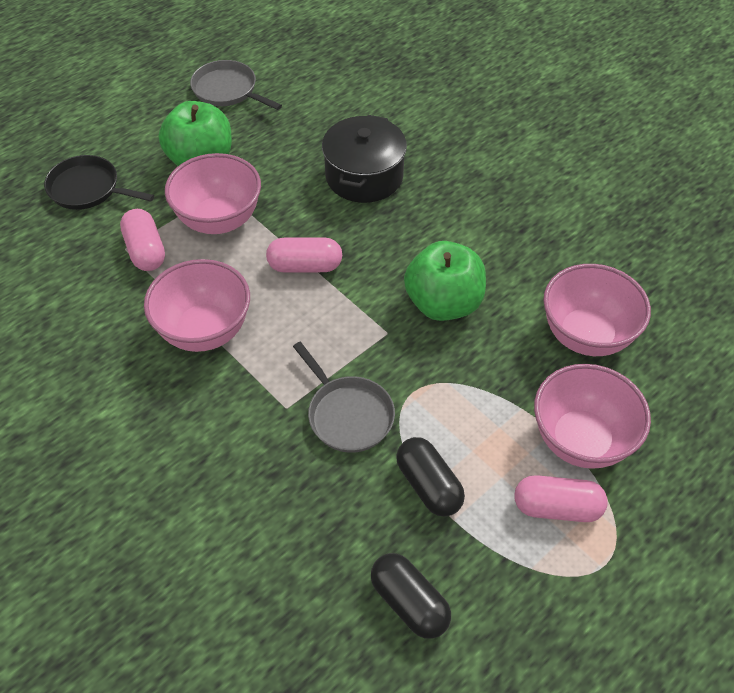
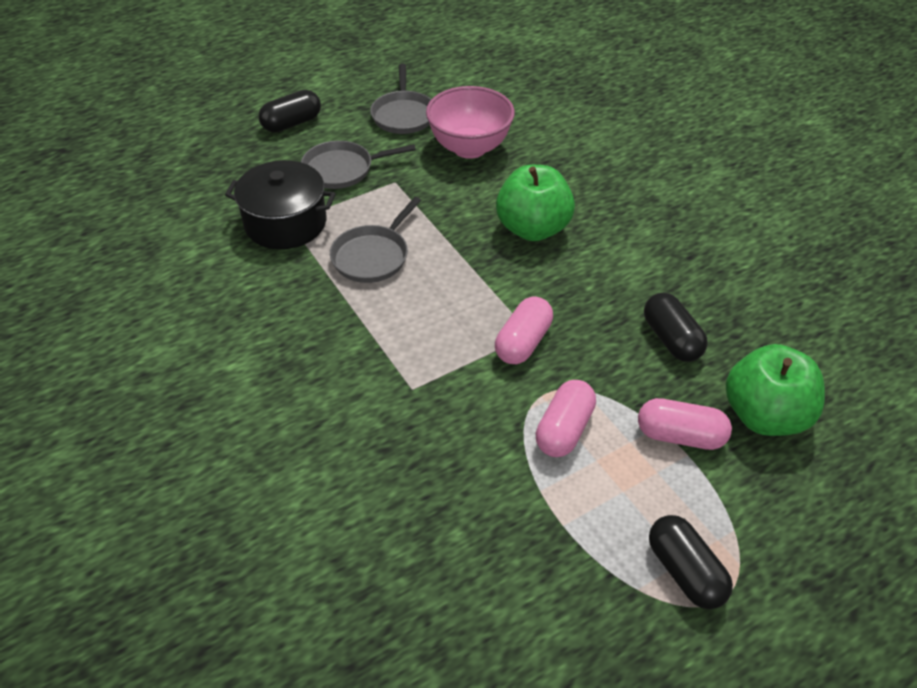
black capsule: [371,553,451,639] [396,437,465,517] = 2 -> [259,90,321,132] [644,293,708,362] [649,515,733,609] = 3
black pan: [44,155,154,210] = 1 -> none = 0
grey pan: [190,60,282,110] [293,342,395,453] = 2 -> [301,141,416,189] [330,197,421,283] [370,64,432,134] = 3
pink bowl: [144,259,250,352] [165,153,261,234] [534,364,651,469] [543,264,651,356] = 4 -> [426,86,515,159] = 1

